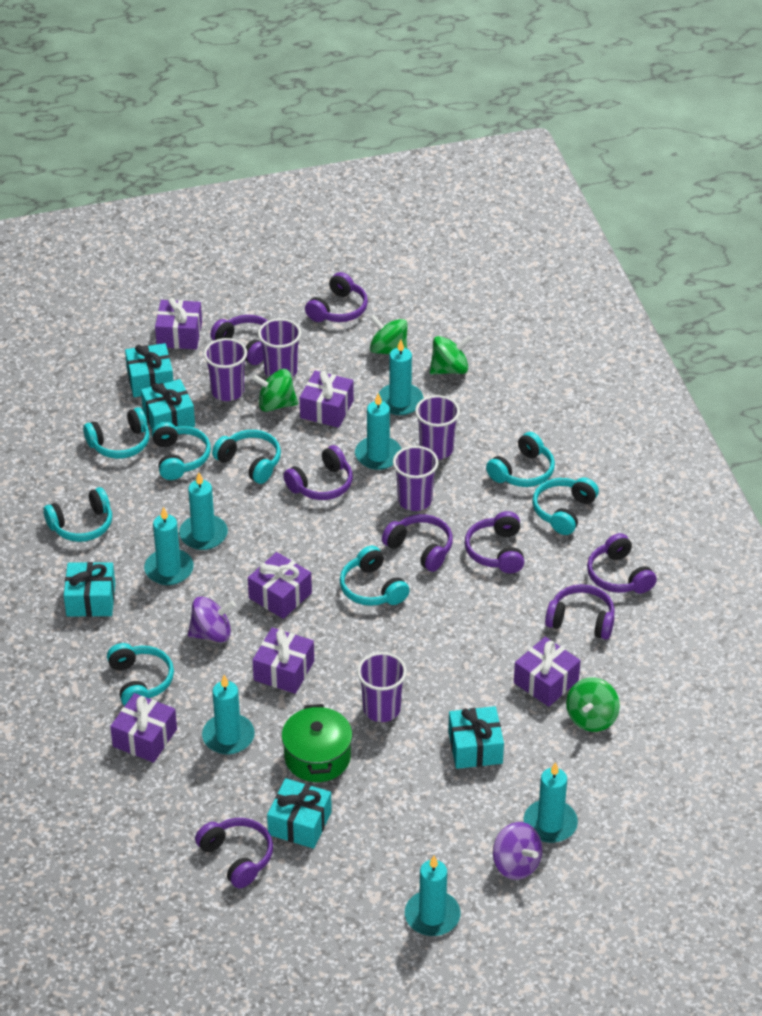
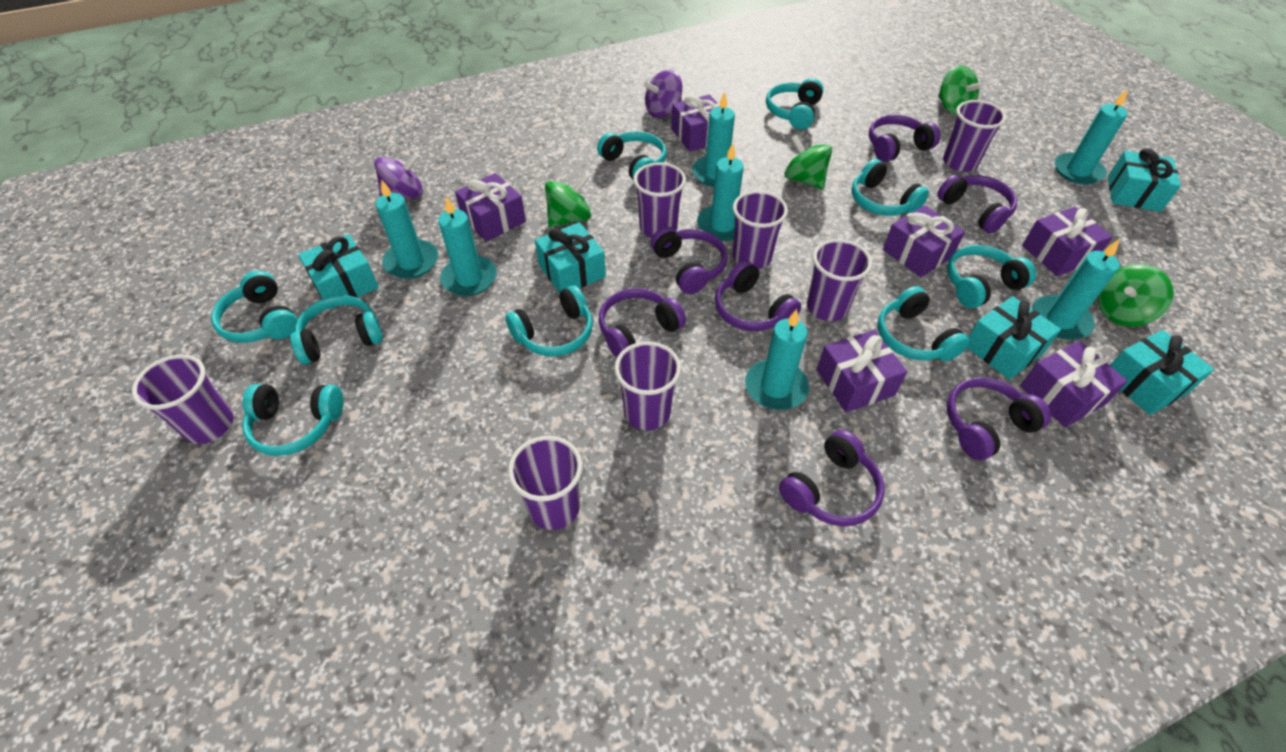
green pot: [282,704,352,782] = 1 -> none = 0
purple cup: [204,338,247,401] [258,318,301,378] [357,652,407,722] [393,446,438,511] [415,395,460,459] = 5 -> [132,355,234,444] [508,436,582,530] [614,341,681,430] [633,162,686,238] [733,191,788,269] [807,239,872,321] [943,100,1006,172] = 7
purple headphones: [195,818,273,888] [210,315,268,365] [283,445,353,500] [305,272,368,322] [382,514,453,572] [465,511,524,573] [545,584,615,640] [587,533,657,594] = 8 -> [599,288,686,358] [651,227,728,294] [715,261,801,331] [779,430,885,526] [869,115,940,162] [937,175,1017,233] [947,377,1051,460] = 7
turquoise headphones: [43,487,112,542] [83,407,150,459] [107,643,174,706] [152,422,211,480] [212,430,281,484] [340,546,409,606] [486,432,555,487] [532,477,599,535] = 8 -> [211,271,297,343] [242,384,343,456] [290,295,383,365] [505,285,593,357] [597,131,667,179] [766,78,823,130] [851,159,929,216] [877,286,970,362] [947,245,1036,308] = 9

